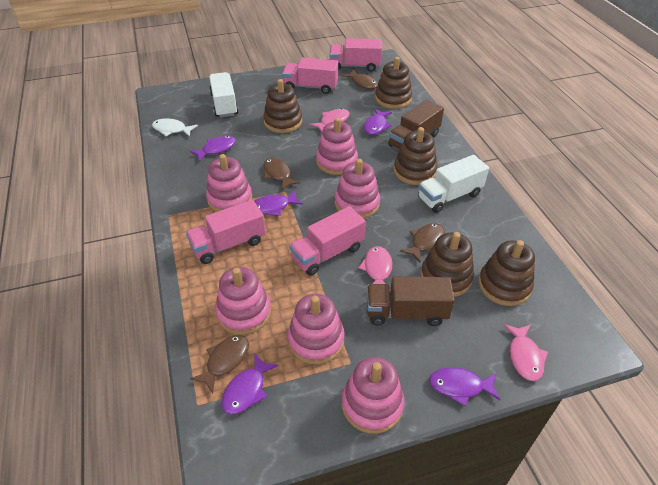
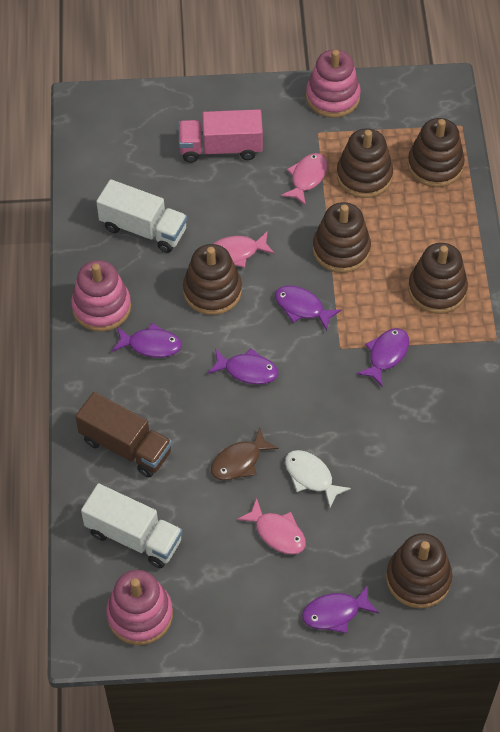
brown fish: [190,335,249,394] [263,157,300,191] [342,70,378,89] [400,223,445,262] = 4 -> [211,428,279,480] = 1
brown stacking toy: [263,79,302,133] [375,57,412,109] [394,127,437,185] [421,232,474,297] [478,240,535,306] = 5 -> [183,244,242,315] [313,202,371,273] [337,128,393,198] [386,533,452,608] [408,118,465,187] [408,243,468,314] = 6
brown truck: [367,276,455,326] [388,100,444,150] = 2 -> [75,392,172,477] = 1
pink stacking toy: [206,154,252,212] [216,267,271,335] [287,294,345,364] [316,118,358,175] [335,159,380,219] [342,357,404,434] = 6 -> [71,260,131,332] [106,570,173,645] [306,50,361,118] = 3
pink truck: [186,200,265,264] [282,58,338,94] [289,206,366,276] [330,38,382,72] = 4 -> [178,109,263,163] = 1

